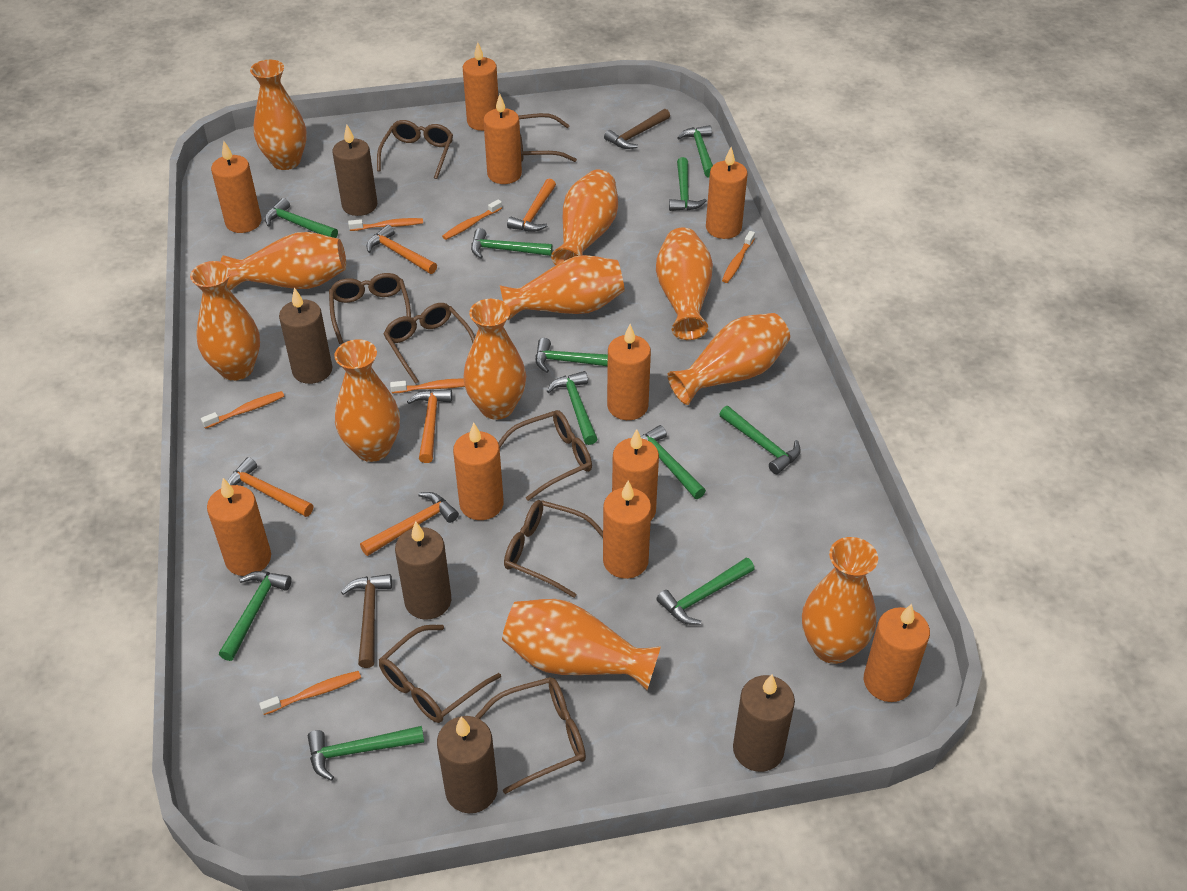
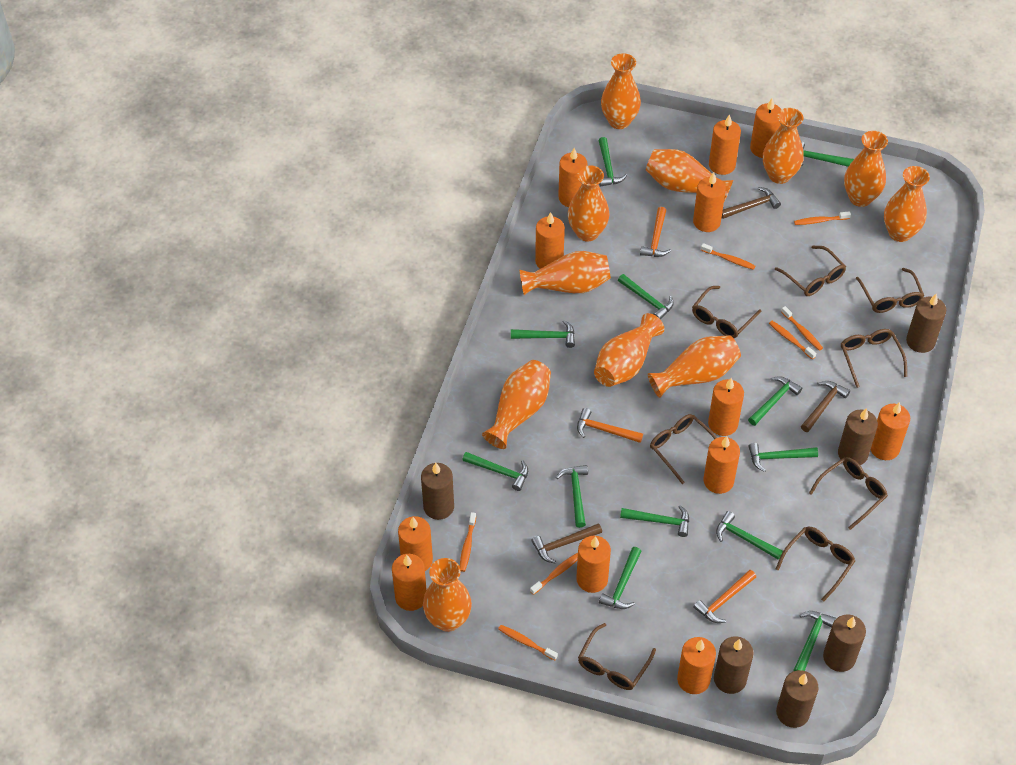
brown candle: [279,287,332,384] [333,124,377,216] [395,521,451,620] [437,716,498,813] [733,675,795,772] = 5 -> [421,463,454,520] [714,636,754,694] [776,670,819,728] [823,614,866,672] [838,408,878,465] [906,294,946,353] = 6
brown hammer: [341,574,392,668] [604,109,670,149] = 2 -> [531,523,602,563] [722,187,781,219] [801,381,850,432] = 3
green hammer: [219,571,292,661] [265,198,338,238] [308,726,424,781] [471,228,553,259] [536,338,608,373] [547,371,597,445] [641,425,706,499] [657,558,755,625] [669,157,707,211] [677,125,713,177] [719,406,801,474] = 11 -> [462,452,528,491] [511,320,575,348] [556,465,588,528] [598,137,627,187] [599,547,642,609] [618,274,674,320] [620,505,689,537] [716,511,783,559] [748,376,802,426] [749,443,818,472] [793,611,836,671] [801,141,854,167] = 12
orange candle: [207,478,271,576] [211,141,261,233] [453,423,504,520] [463,42,498,131] [483,94,522,184] [603,481,651,579] [607,324,651,420] [612,429,659,520] [706,147,748,239] [864,604,930,702] = 10 -> [392,554,427,611] [398,516,433,571] [535,212,565,269] [558,148,588,207] [576,536,611,593] [677,637,716,694] [693,172,726,232] [704,436,740,494] [708,378,744,436] [709,114,741,175] [750,98,782,158] [871,402,910,460] = 12
orange hammer: [227,457,314,517] [360,492,459,556] [367,225,437,274] [407,389,452,463] [507,179,556,232] = 5 -> [577,408,643,443] [640,207,671,257] [693,570,756,623] = 3
orange toothbrush: [201,391,284,429] [259,671,361,715] [348,218,423,231] [390,378,465,393] [442,199,502,240] [722,231,755,283] = 6 -> [460,512,476,572] [498,625,558,661] [530,553,578,595] [701,243,755,270] [769,321,816,360] [781,306,823,351] [794,211,851,225] = 7

